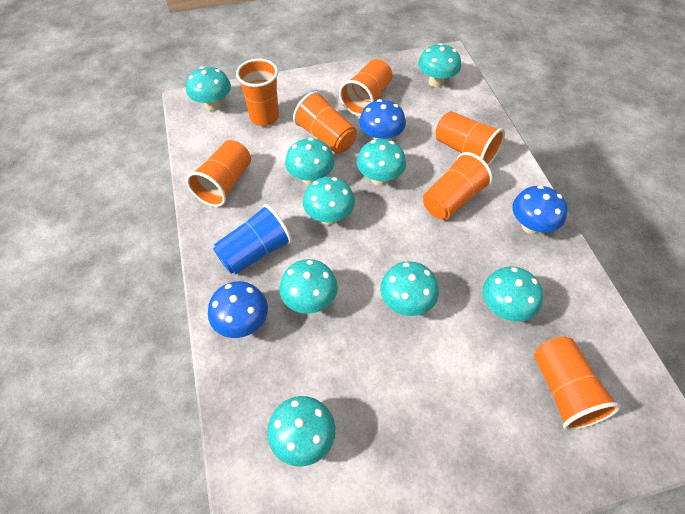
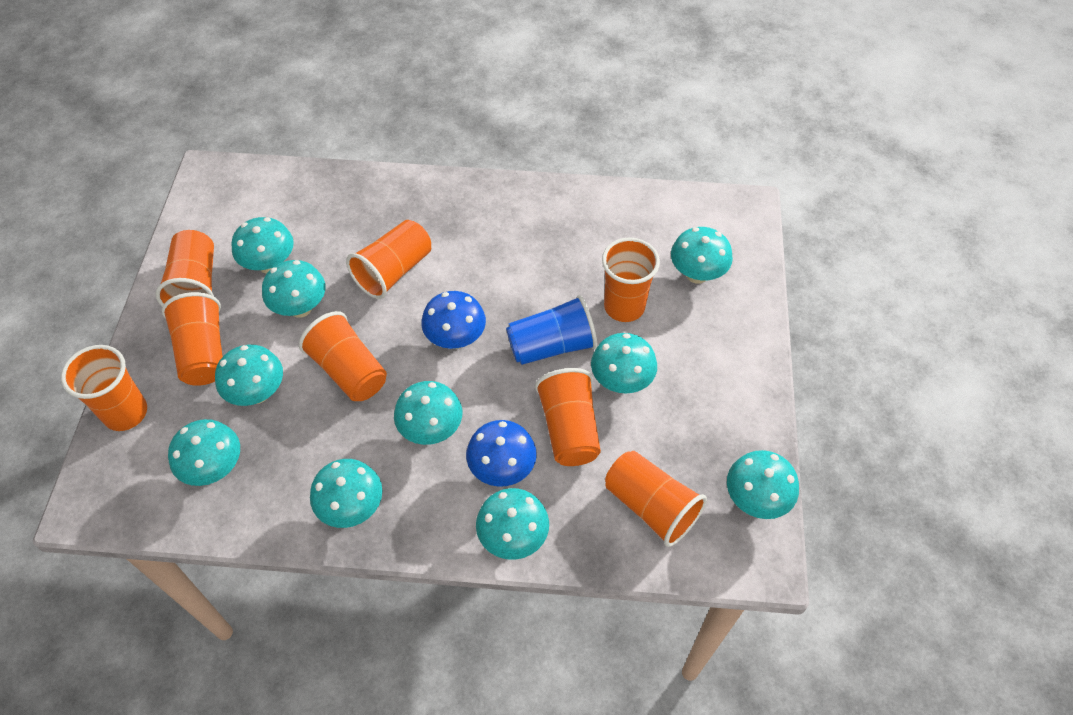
blue mushroom: [208,281,268,338] [359,99,406,140] [512,185,567,234] = 3 -> [421,291,486,349] [466,420,537,487] = 2
orange cup: [186,140,251,207] [236,58,279,126] [293,91,357,154] [339,59,392,116] [423,152,493,220] [435,111,505,166] [534,336,621,430] = 7 -> [61,345,147,431] [155,230,214,307] [162,292,223,386] [299,311,387,401] [346,220,431,299] [535,368,601,466] [602,237,660,322] [605,451,707,547] = 8
turquoise mushroom: [186,66,231,111] [267,396,335,466] [279,259,338,314] [285,138,335,185] [303,177,355,225] [357,139,406,186] [380,261,439,316] [418,43,461,87] [483,266,543,322] = 9 -> [168,419,240,486] [215,344,283,406] [231,217,294,274] [262,260,326,318] [310,459,382,528] [394,381,462,445] [476,488,549,560] [591,333,657,393] [671,227,733,284] [727,450,799,519] = 10

